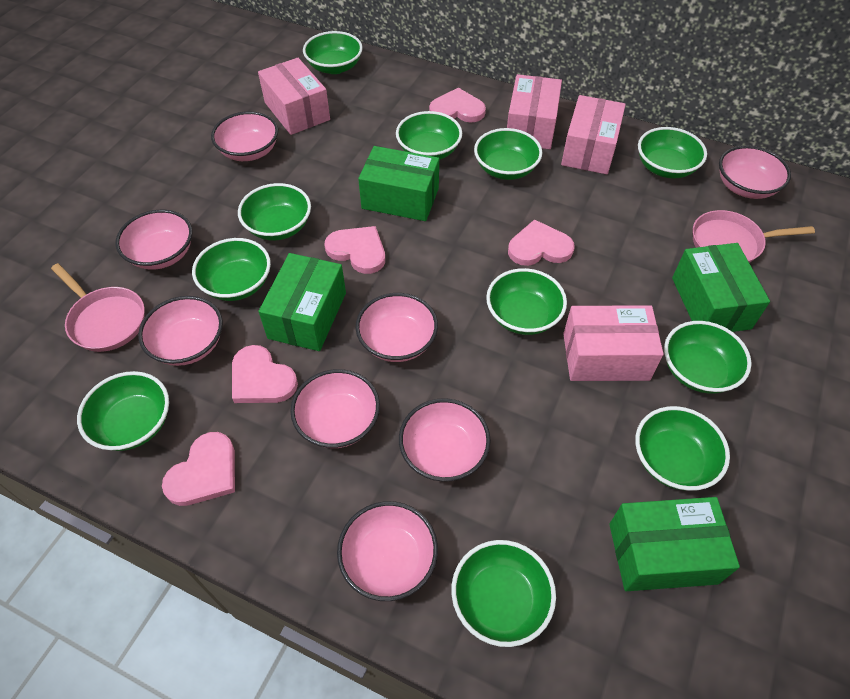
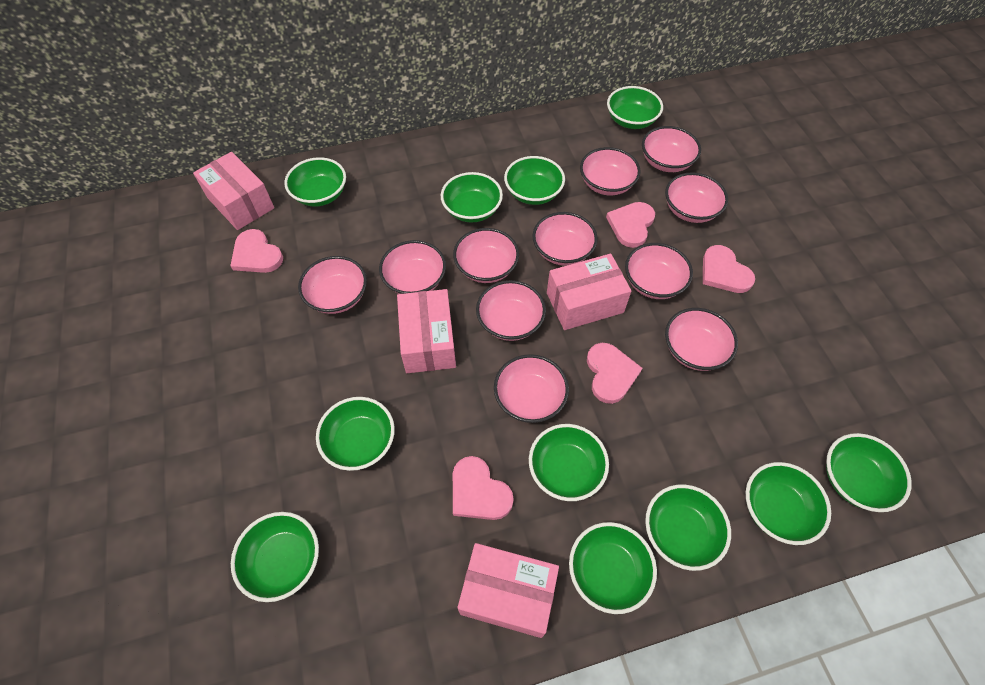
green box: [259,253,346,351] [358,146,439,221] [609,497,740,591] [672,243,770,332] = 4 -> none = 0
pink bowl: [116,210,193,270] [138,296,223,366] [211,111,278,161] [290,369,380,448] [337,501,438,601] [356,293,438,362] [399,398,491,482] [719,145,791,199] = 8 -> [298,256,367,314] [379,240,446,294] [453,228,519,283] [476,280,546,341] [494,354,569,423] [532,212,598,266] [580,147,641,195] [625,243,693,299] [642,126,701,172] [665,172,728,223] [665,308,738,371] = 11
pink pan: [51,263,145,352] [693,210,815,263] = 2 -> none = 0

